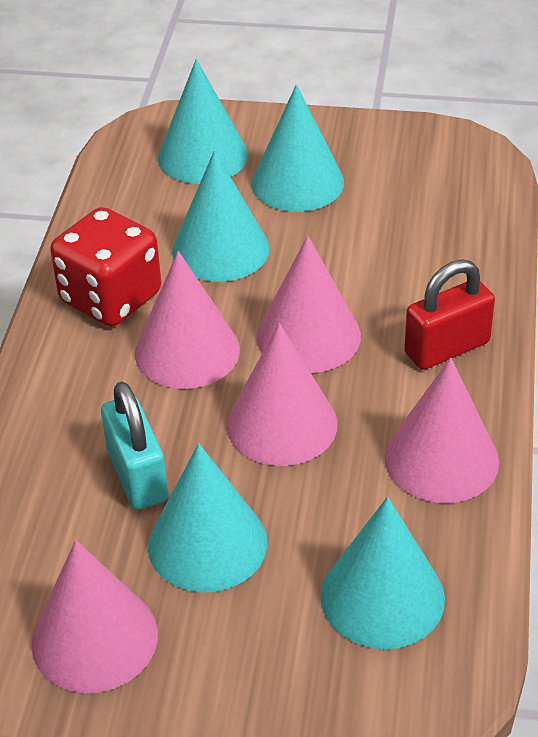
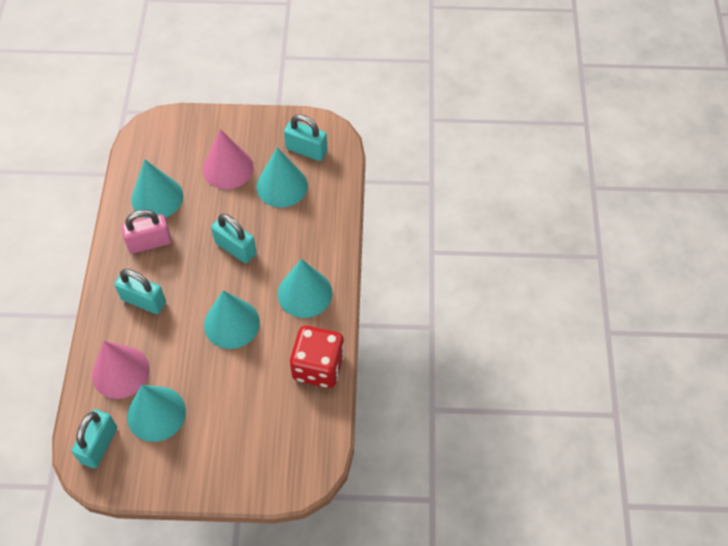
pink cone: [31,540,158,693] [135,251,240,389] [227,323,338,466] [257,236,361,373] [385,358,499,503] = 5 -> [92,341,150,399] [203,129,254,189] = 2
pink padlock: none = 0 -> [121,209,172,254] = 1
red padlock: [404,259,495,370] = 1 -> none = 0
turquoise padlock: [101,382,168,510] = 1 -> [72,409,117,468] [114,269,166,314] [211,214,257,263] [284,114,328,161] = 4

